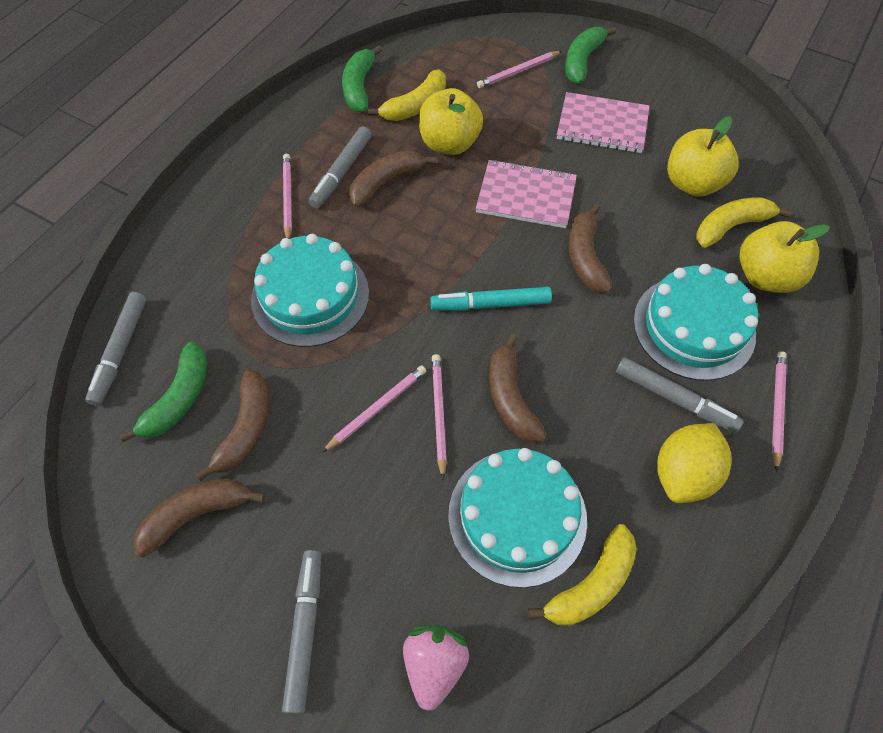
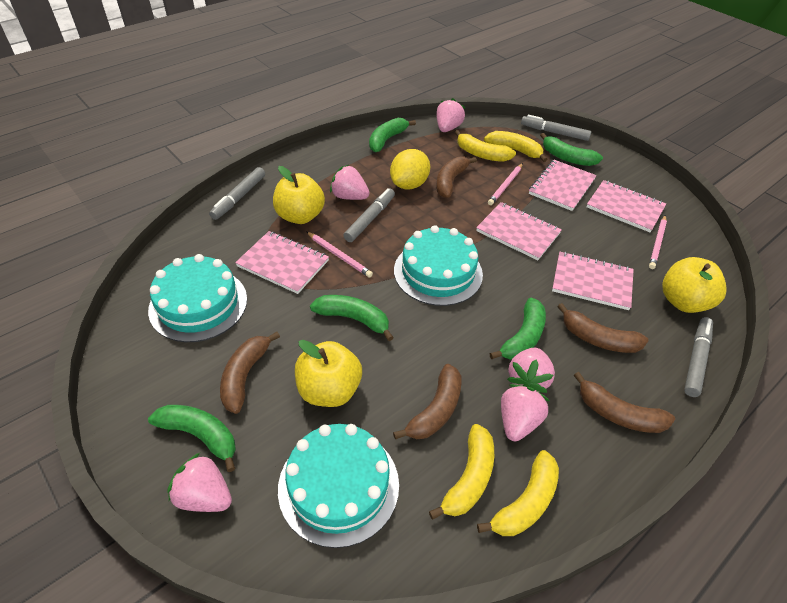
green banana: [119,341,208,442] [342,45,382,112] [565,27,616,84] = 3 -> [148,405,236,472] [310,295,394,341] [369,118,416,152] [490,298,546,360] [540,133,603,166] = 5
pink notebook: [476,159,577,228] [557,92,650,153] = 2 -> [235,231,329,294] [476,202,562,260] [529,160,597,211] [552,252,634,310] [586,180,666,232] = 5
pink pencil: [283,154,292,239] [322,365,426,452] [432,354,447,479] [477,51,562,88] [772,351,787,472] = 5 -> [307,232,373,277] [488,163,523,205] [649,215,667,269] = 3
pink strawberry: [403,625,469,711] = 1 -> [167,453,232,512] [330,165,370,200] [436,98,465,132] [501,384,550,441] [507,348,555,393] = 5
turquoise marker: [430,287,552,311] = 1 -> none = 0
yellow banana: [368,69,446,121] [528,524,637,626] [696,197,792,248] = 3 -> [429,424,494,519] [455,130,516,162] [477,450,559,536] [484,131,548,162] = 4

